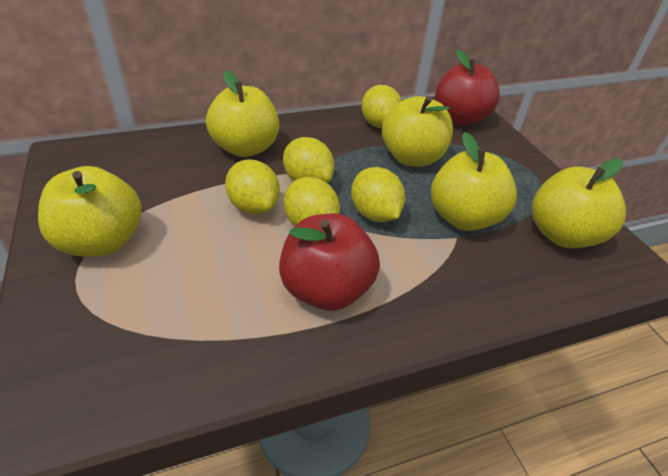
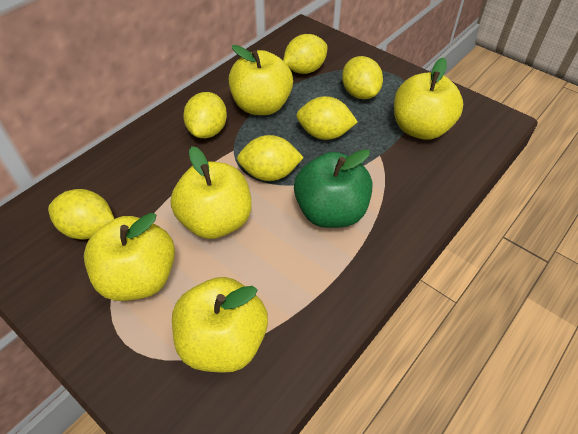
green apple: none = 0 -> [294,149,372,228] = 1
red apple: [279,214,380,311] [435,49,500,126] = 2 -> none = 0
yellow lemon: [225,159,280,214] [283,137,334,183] [284,177,340,226] [351,167,405,222] [362,85,402,128] = 5 -> [48,189,114,239] [183,92,227,138] [237,135,304,181] [283,34,328,74] [296,96,358,140] [342,56,383,99] = 6

